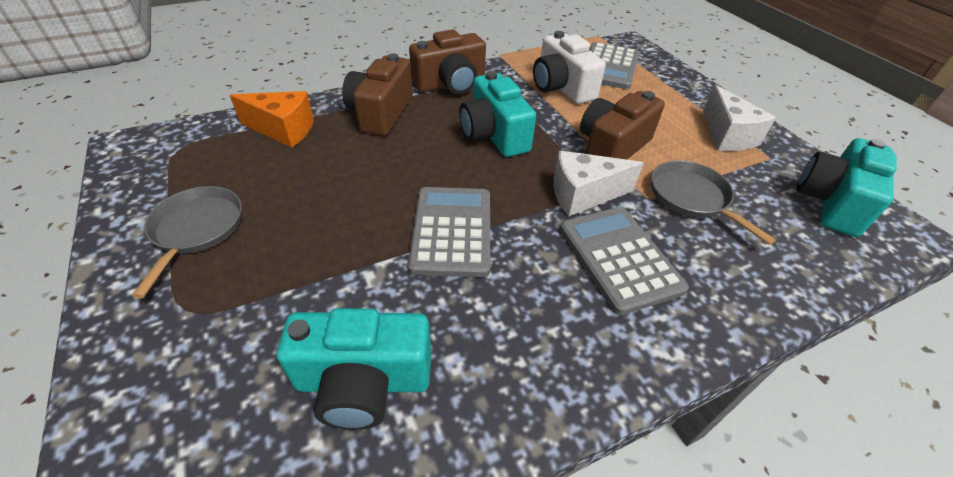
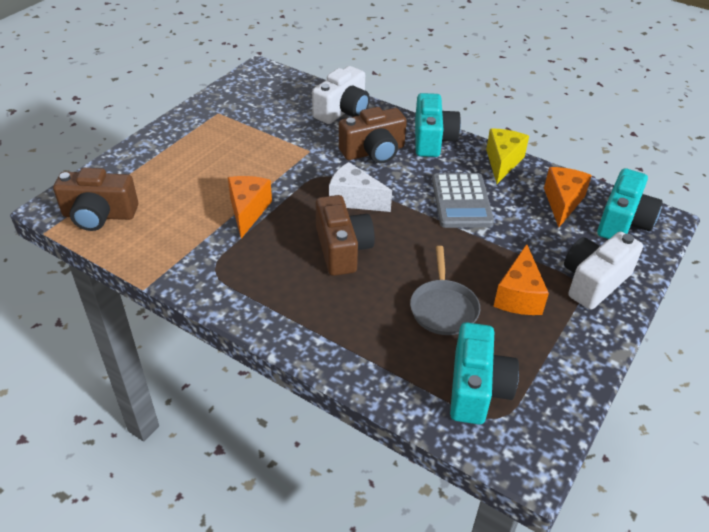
grey calculator: [408,187,490,277] [560,207,689,315] [590,42,640,89] = 3 -> [432,173,494,228] = 1
grey pan: [132,186,242,298] [651,160,776,245] = 2 -> [410,246,480,335] = 1
orange cheese: [229,91,314,147] = 1 -> [228,176,272,238] [493,244,549,315] [544,167,592,227] = 3
white camera: [533,31,606,104] = 1 -> [312,66,370,124] [564,232,643,310] = 2
white cheese: [553,151,644,216] [703,85,776,151] = 2 -> [329,162,392,212] = 1
yellow cheese: none = 0 -> [486,129,529,184] = 1

